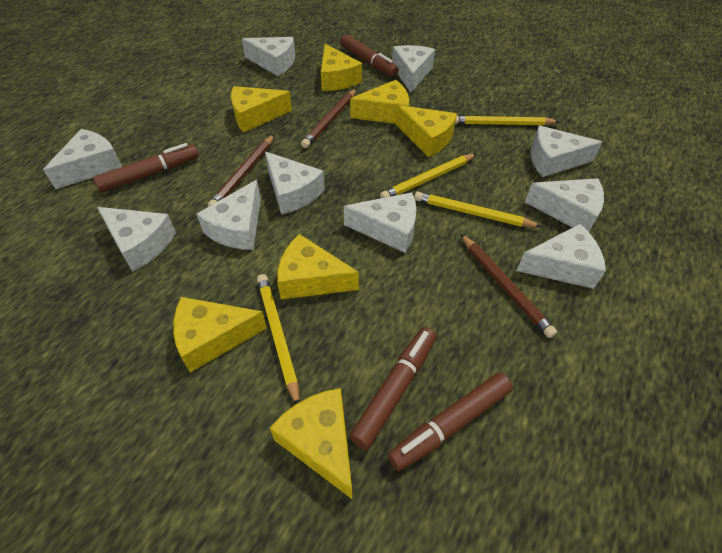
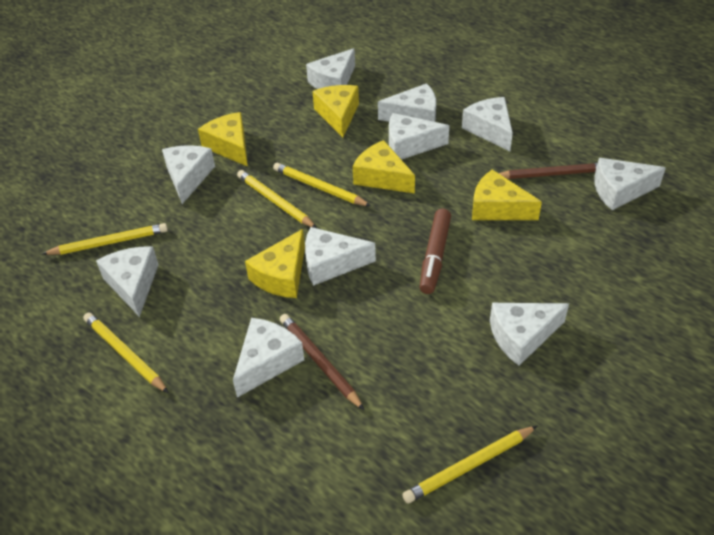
brown marker: [93,143,199,192] [340,34,398,77] [349,327,436,450] [388,373,513,471] = 4 -> [420,209,451,294] = 1
brown pencil: [208,135,274,207] [301,89,356,148] [461,234,557,338] = 3 -> [280,314,364,410] [499,163,598,179] = 2
yellow cheese: [173,297,267,373] [231,86,292,132] [270,388,352,499] [277,234,359,300] [321,44,362,91] [350,80,409,124] [396,105,457,157] = 7 -> [198,112,248,167] [245,229,305,298] [313,85,359,137] [353,140,415,194] [472,170,542,220] = 5
yellow pencil: [257,274,299,404] [380,154,476,198] [414,192,542,227] [455,115,560,125] = 4 -> [42,223,168,255] [83,313,169,393] [237,170,317,228] [273,163,371,206] [402,426,537,504] = 5

